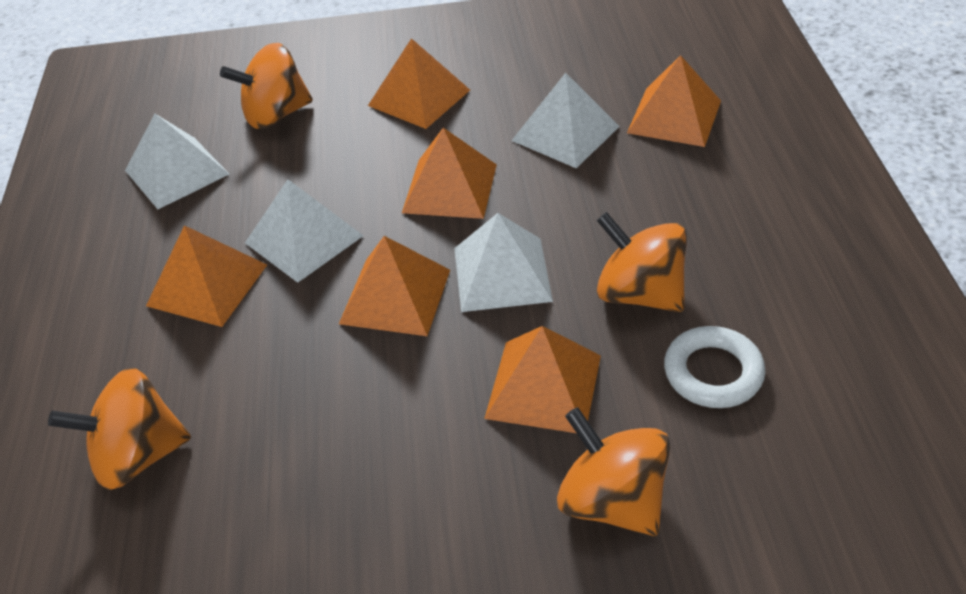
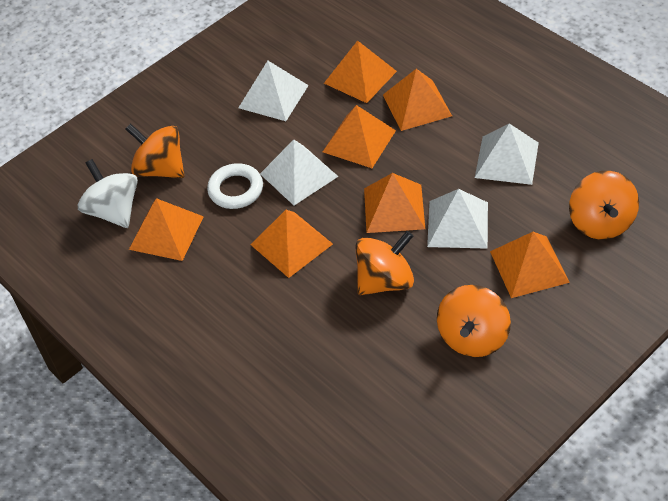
orange pyramid: [146,225,267,327] [339,236,450,336] [368,38,470,129] [402,128,497,219] [484,326,601,433] [627,55,721,147] = 6 -> [129,198,204,261] [251,210,333,278] [323,105,396,168] [324,40,397,103] [364,173,425,233] [383,69,452,131] [490,232,570,298] = 7
white spinning top: none = 0 -> [78,159,138,228] = 1

